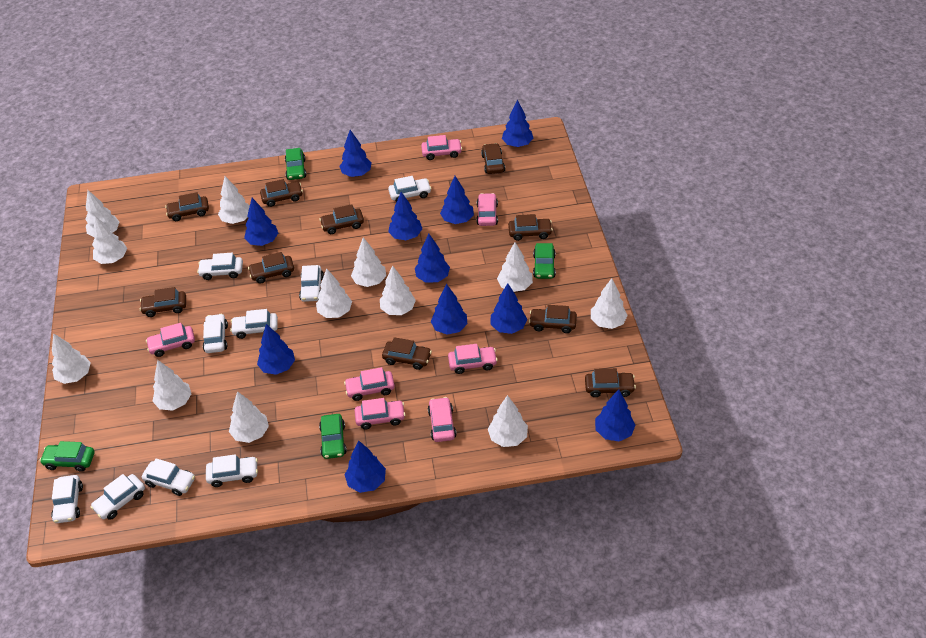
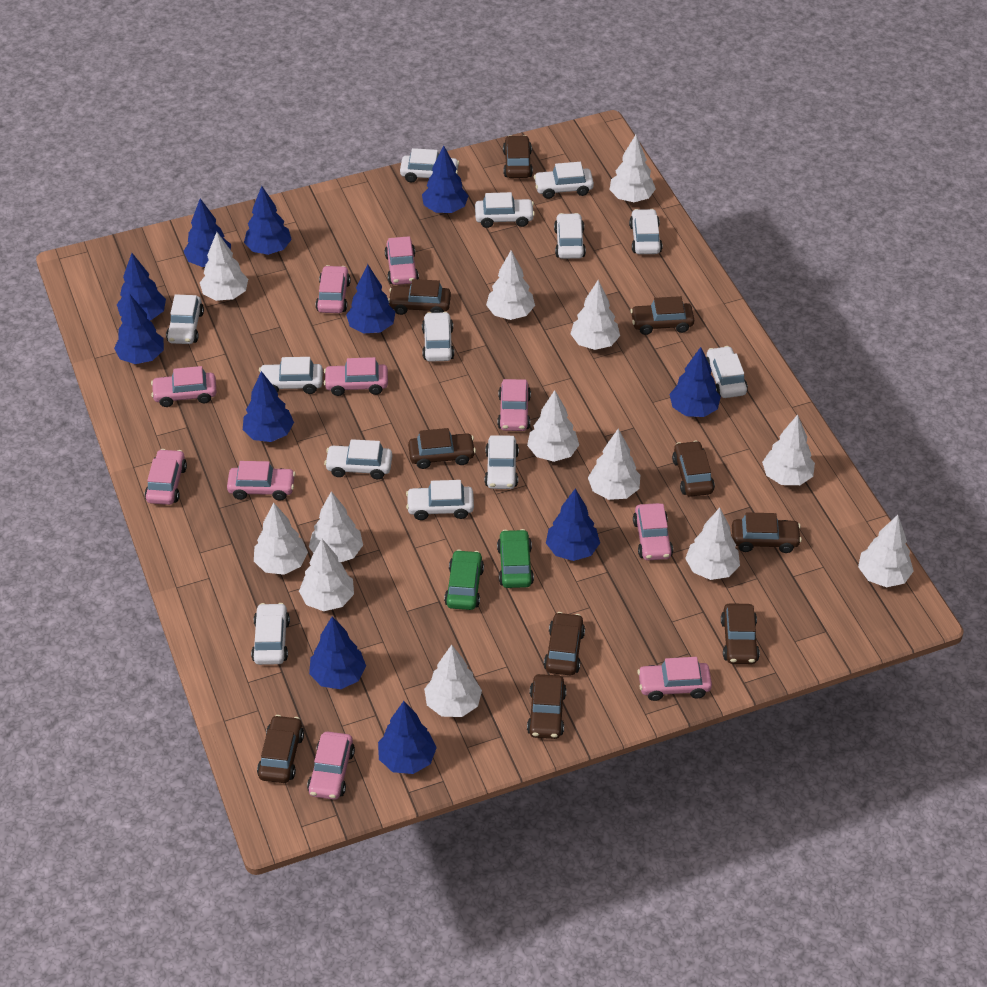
green car: [40,441,95,472] [285,148,307,180] [319,414,347,459] [533,243,556,279] = 4 -> [444,550,484,610] [497,529,534,588] = 2
pink car: [146,323,195,357] [344,367,395,401] [355,398,405,429] [421,135,462,160] [428,397,457,442] [448,344,498,374] [476,193,498,226] = 7 -> [145,449,187,505] [151,366,217,407] [227,461,295,501] [307,732,355,800] [316,265,351,313] [324,357,388,396] [385,236,419,285] [497,379,531,431] [633,503,673,560] [637,657,712,701] = 10
white car: [51,475,83,523] [90,474,145,520] [142,458,195,496] [197,253,243,280] [203,314,228,353] [206,454,258,487] [230,309,278,339] [299,265,324,302] [388,176,432,202] = 9 -> [166,294,204,344] [251,603,290,665] [259,357,323,394] [324,439,392,479] [400,148,459,182] [406,480,474,520] [422,312,454,362] [475,192,535,228] [485,435,519,489] [534,162,594,199] [554,213,586,259] [629,209,662,254] [706,346,748,398] = 13
white tree: [52,333,91,384] [85,190,120,237] [92,216,127,264] [152,360,191,411] [218,176,250,224] [229,391,269,443] [316,269,352,318] [351,237,386,287] [380,265,416,315] [488,395,528,447] [497,242,533,292] [591,278,628,329] = 12 -> [200,232,248,301] [254,503,308,575] [299,539,354,611] [309,491,363,562] [424,645,482,717] [486,250,535,320] [527,390,579,462] [571,280,620,350] [588,429,640,500] [609,135,656,202] [685,508,740,580] [762,415,815,485] [858,515,914,587] = 13

